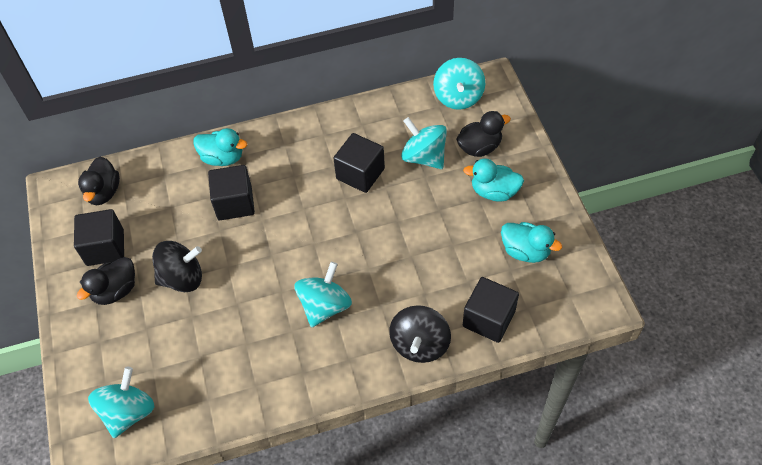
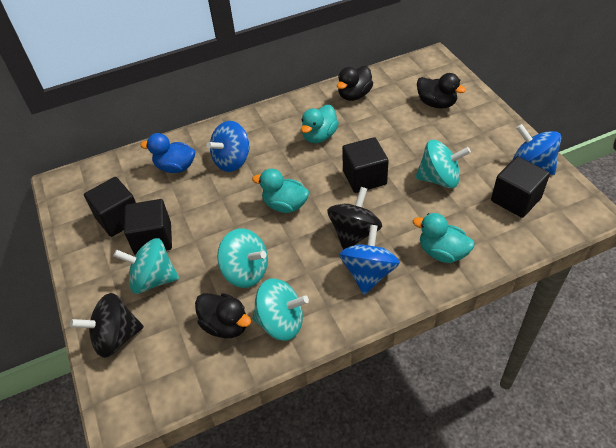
blue duck: none = 0 -> [140,133,195,173] = 1
blue spinning top: none = 0 -> [206,121,250,172] [339,225,400,295] [513,124,561,175] = 3

